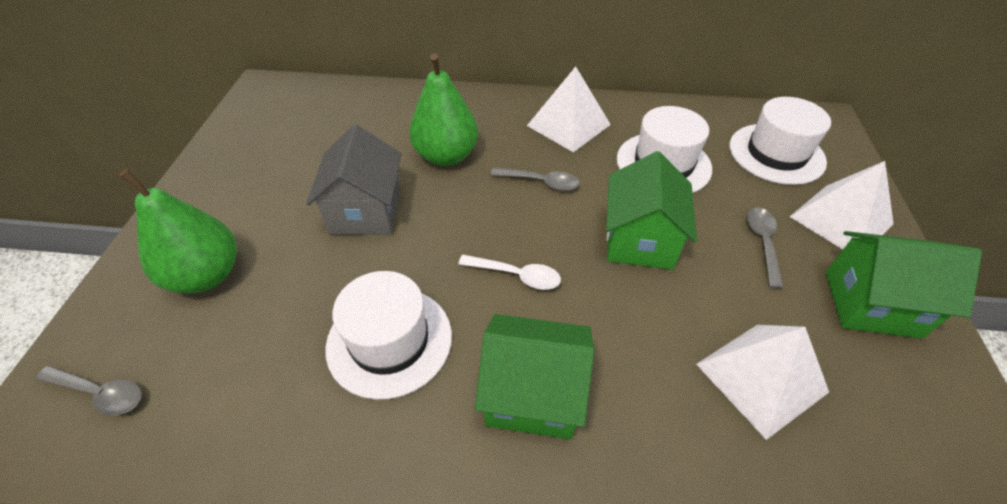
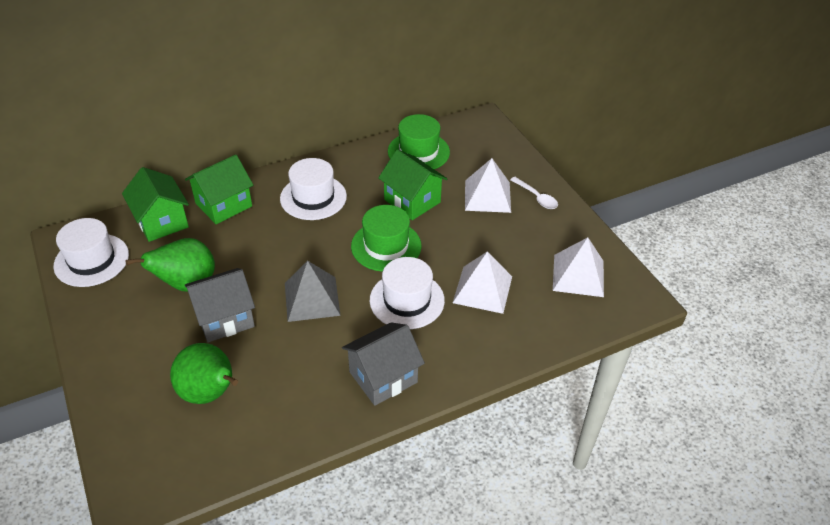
green hat: none = 0 -> [351,205,422,272] [388,114,450,169] = 2
grey house: [306,125,402,235] = 1 -> [185,268,255,343] [342,322,425,406] = 2
grey pyramid: none = 0 -> [285,261,341,322] = 1
grey spoon: [36,366,142,416] [490,168,580,191] [747,207,784,289] = 3 -> none = 0

